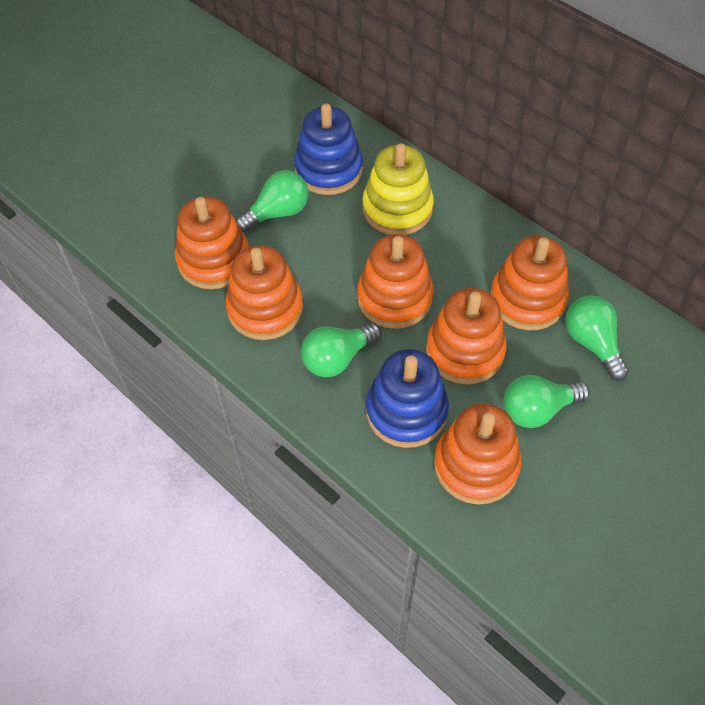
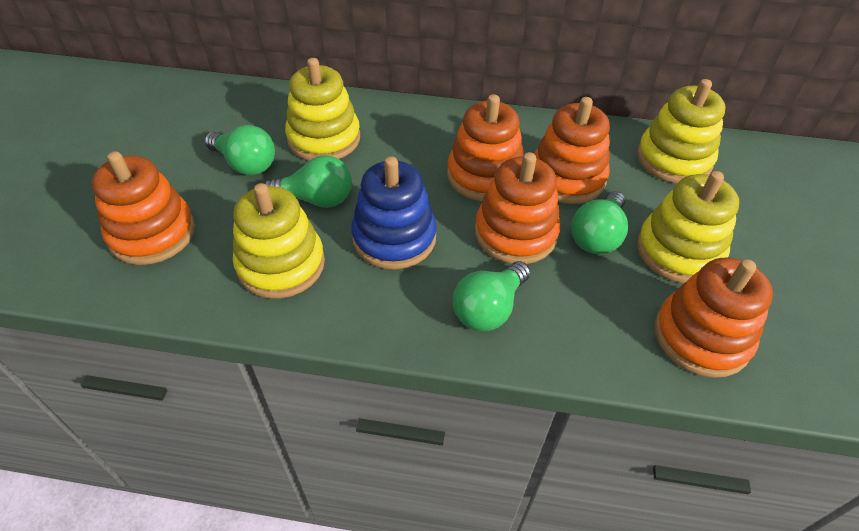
blue stacking toy: [294,103,363,195] [366,349,449,448] = 2 -> [351,156,437,270] = 1
orange stacking toy: [175,197,249,289] [225,245,303,340] [357,234,434,329] [426,288,507,385] [434,404,521,505] [490,236,569,330] = 6 -> [92,151,195,265] [447,94,524,201] [475,152,560,264] [534,97,610,204] [654,258,773,378] = 5
yellow stacking toy: [362,143,434,235] = 1 -> [233,183,325,299] [285,58,360,161] [637,79,726,184] [637,171,739,283] = 4

